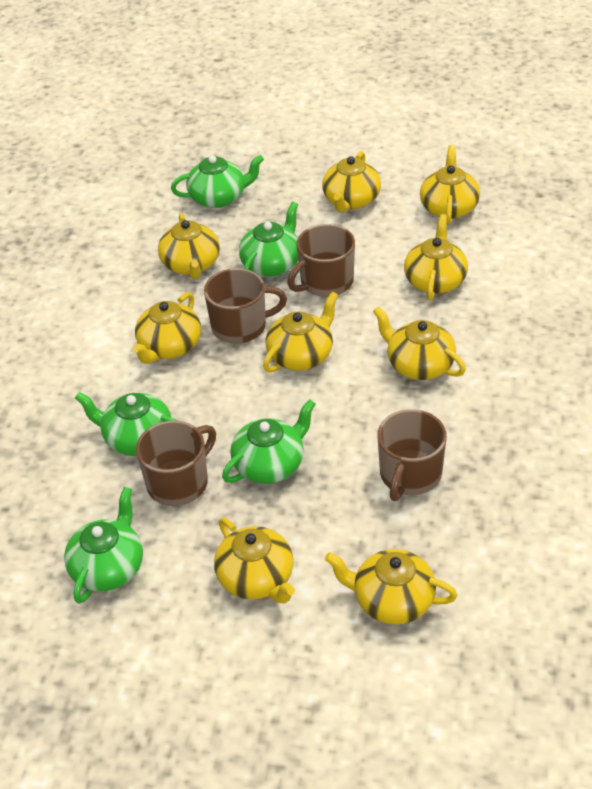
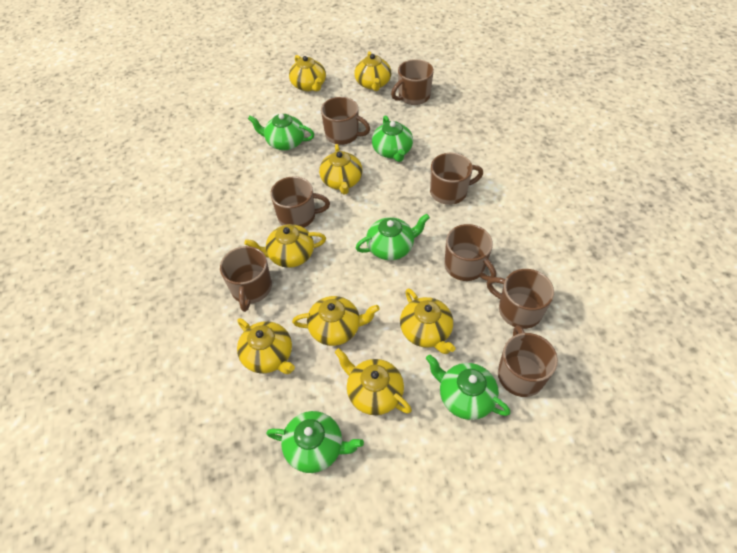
brown mug: [136,420,216,506] [204,268,287,344] [287,224,355,297] [378,409,447,501] = 4 -> [220,246,272,312] [270,176,330,228] [321,97,370,145] [391,59,434,105] [430,153,483,205] [444,224,496,281] [487,269,554,329] [498,325,558,397] = 8
yellow teapot: [132,292,201,364] [158,213,220,279] [214,518,295,604] [263,292,338,373] [322,151,381,213] [325,549,457,625] [373,306,466,380] [404,214,468,301] [420,145,480,224] = 9 -> [237,318,295,374] [245,224,326,268] [289,55,326,92] [292,296,380,346] [319,144,363,194] [335,348,412,415] [354,51,391,91] [400,288,455,354] = 8

